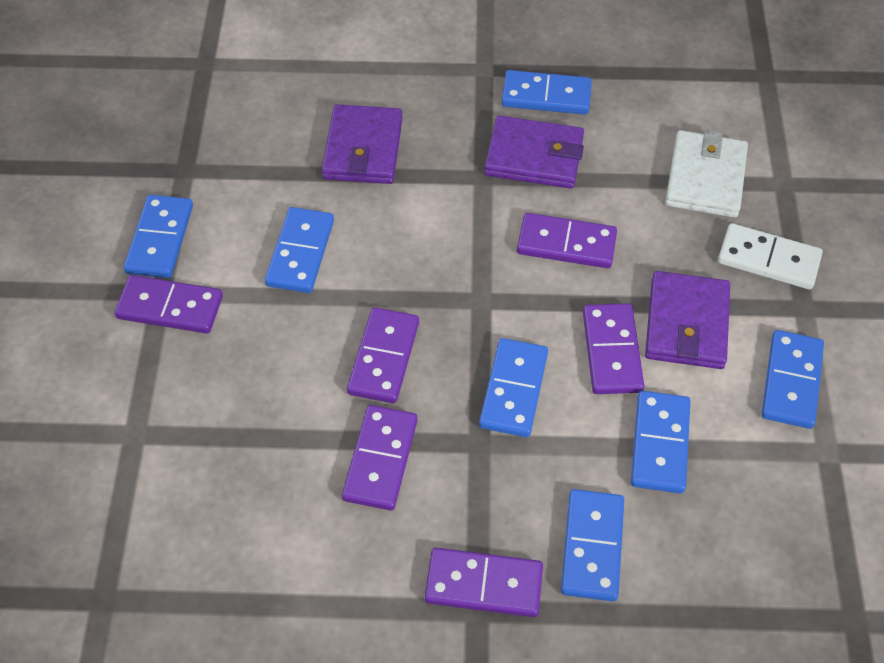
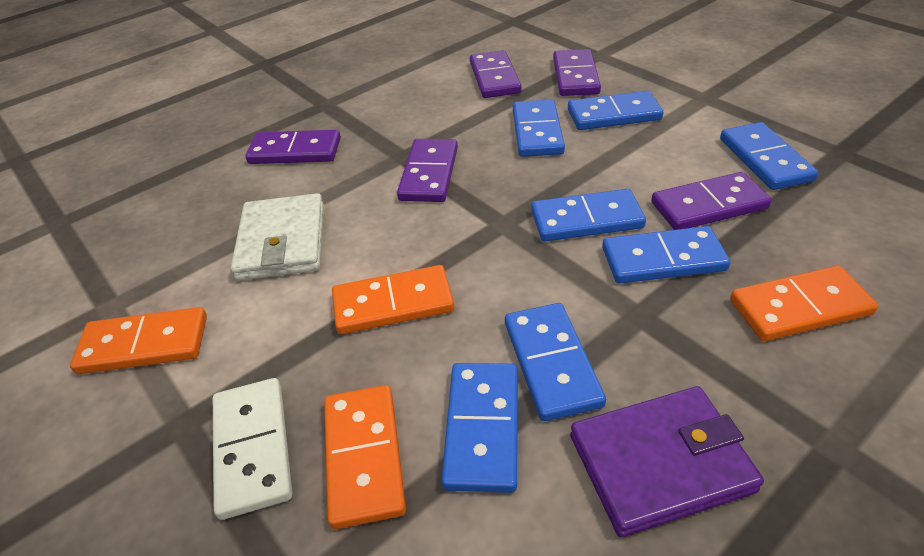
orange domino: none = 0 -> [70,307,207,374] [324,385,406,529] [332,265,454,334] [730,266,878,341] = 4
purple domino: [114,275,223,334] [342,405,418,511] [347,307,419,403] [425,548,543,617] [517,213,617,268] [583,303,644,394] = 6 -> [245,130,341,164] [397,139,458,202] [470,50,522,98] [553,49,601,96] [651,172,771,230] = 5
purple wallet: [322,104,403,184] [484,115,584,189] [645,271,730,369] = 3 -> [570,386,764,537] = 1

